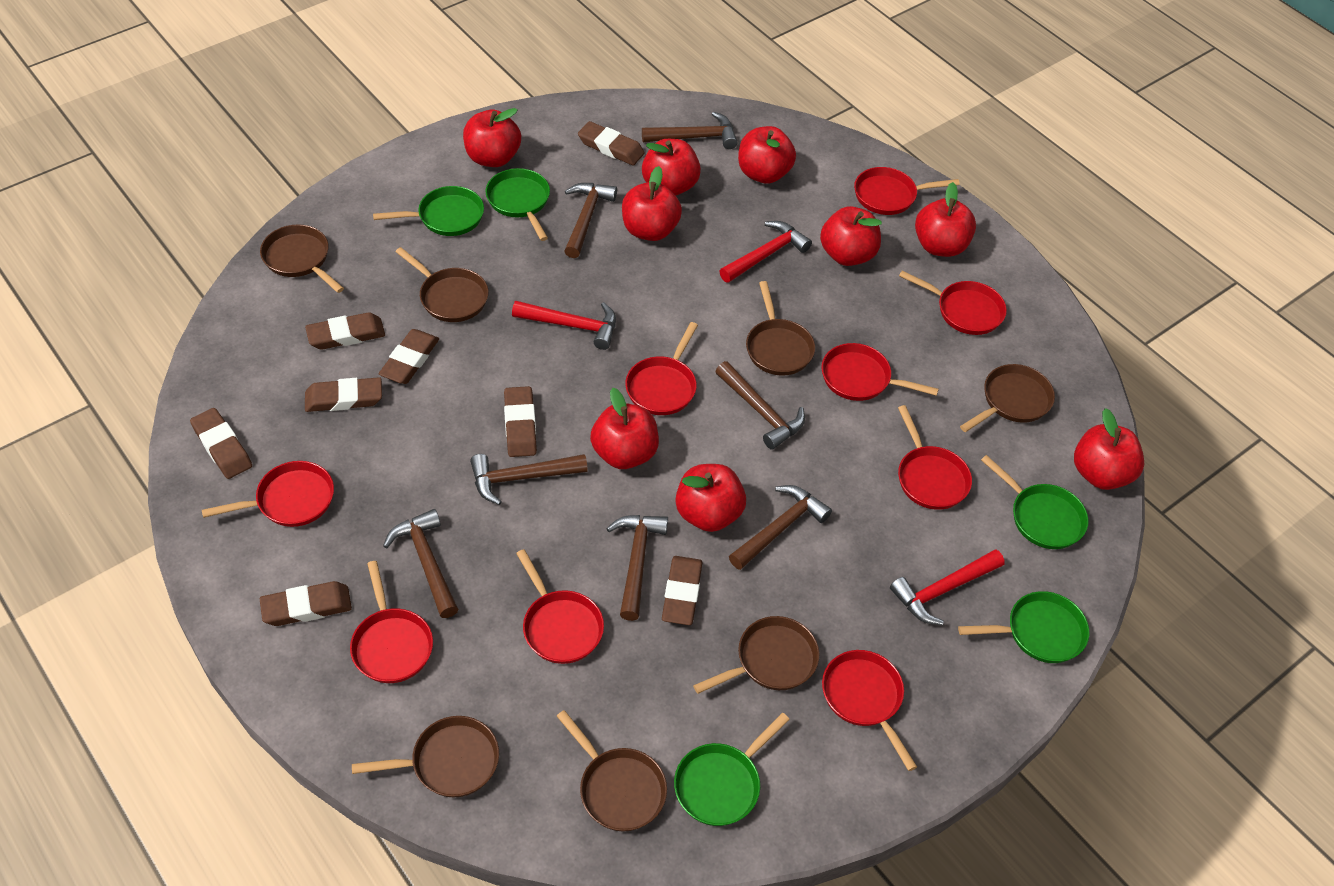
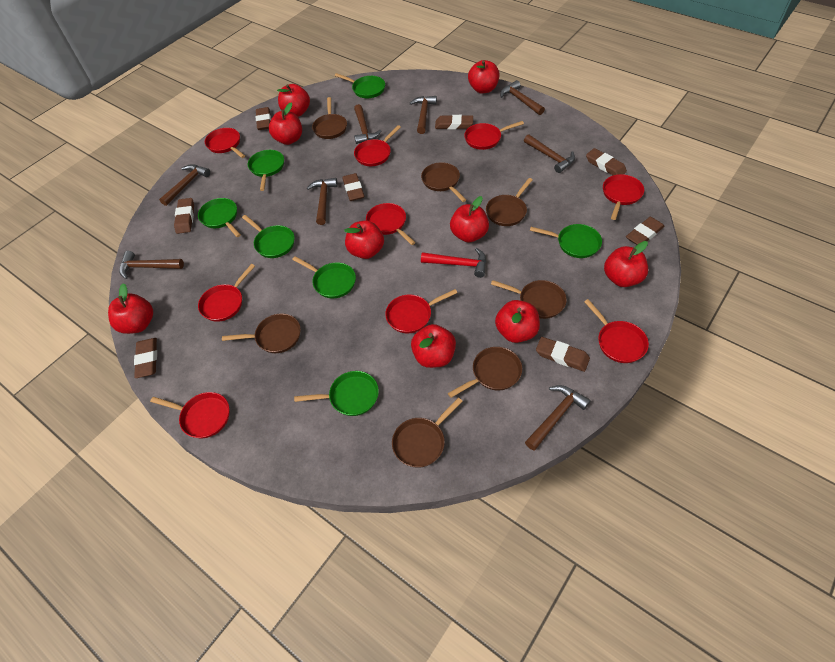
brown hammer: [383,509,458,618] [470,454,588,505] [564,183,617,258] [606,515,668,621] [642,112,738,149] [715,361,805,450] [729,485,832,570] = 7 -> [119,251,184,279] [159,164,210,206] [307,178,338,225] [354,104,381,144] [409,96,437,134] [500,80,545,115] [524,134,575,173] [525,385,591,450] = 8
green pan: [373,186,484,236] [485,168,550,241] [674,713,790,826] [958,591,1089,663] [981,455,1089,549] = 5 -> [198,198,241,237] [242,215,295,258] [248,150,284,191] [292,256,356,299] [294,371,379,416] [335,73,385,98] [530,224,602,258] = 7
red hammer: [512,301,616,350] [719,221,812,283] [890,549,1005,625] = 3 -> [421,248,486,278] = 1

